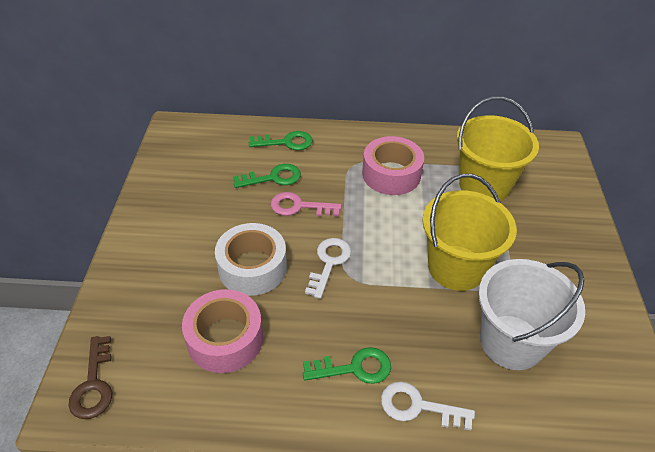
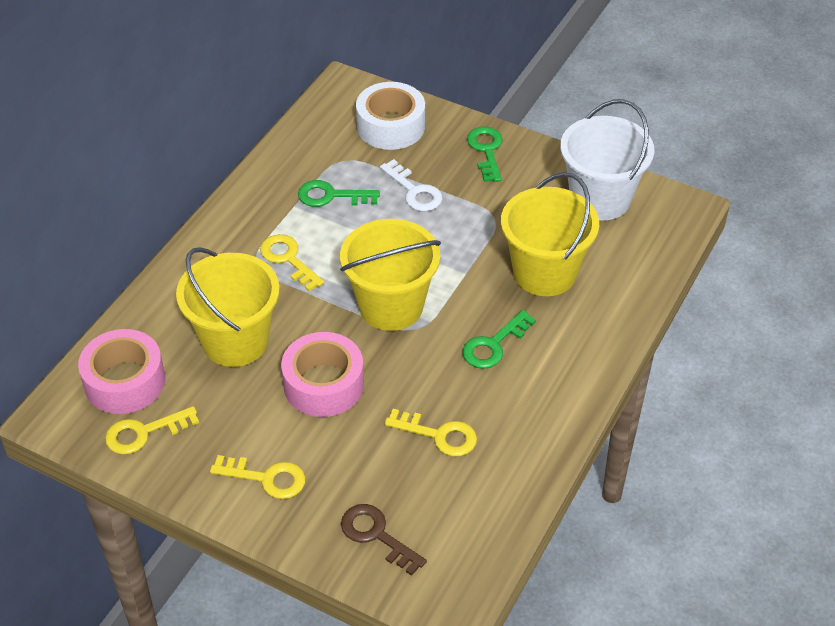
pink key: [271,192,341,216] = 1 -> none = 0
white key: [305,238,351,299] [381,382,475,430] = 2 -> [380,159,443,211] = 1
yellow bucket: [422,174,517,291] [457,96,539,201] = 2 -> [176,247,280,367] [340,219,441,331] [501,172,599,296] = 3
yellow key: none = 0 -> [105,406,199,455] [210,455,306,499] [260,234,324,291] [385,409,477,457] = 4

